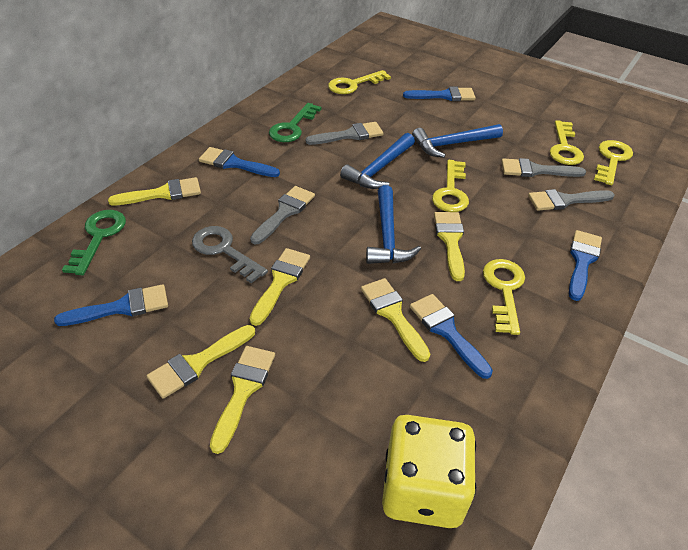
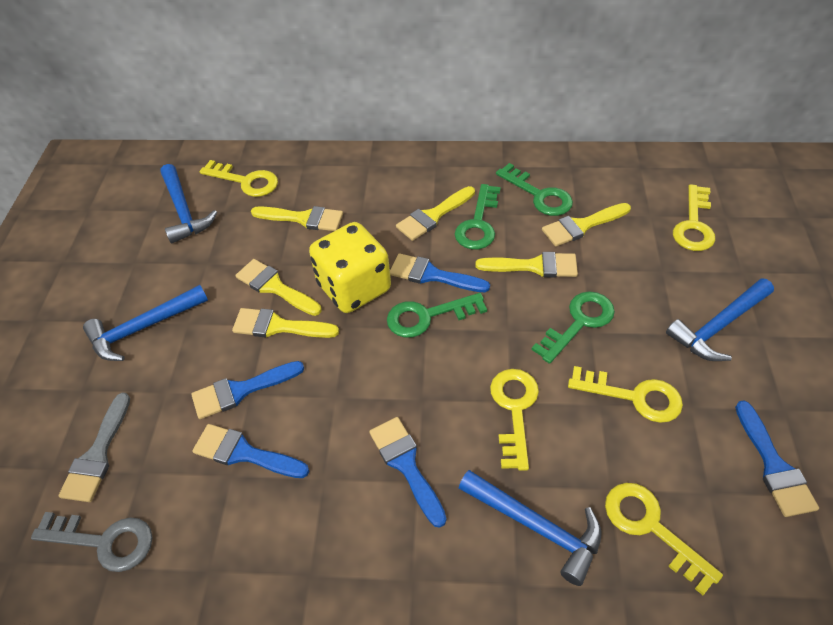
blue hammer: [340,133,415,189] [366,185,421,264] [412,124,503,158] = 3 -> [83,285,208,361] [161,164,217,244] [459,470,601,586] [666,278,774,361] = 4
green key: [62,210,126,275] [269,103,321,142] = 2 -> [387,293,487,338] [455,184,501,249] [496,163,573,216] [532,291,615,364] = 4
grey brush: [250,186,315,244] [306,122,384,145] [501,158,586,177] [528,189,615,211] = 4 -> [59,392,130,502] = 1

